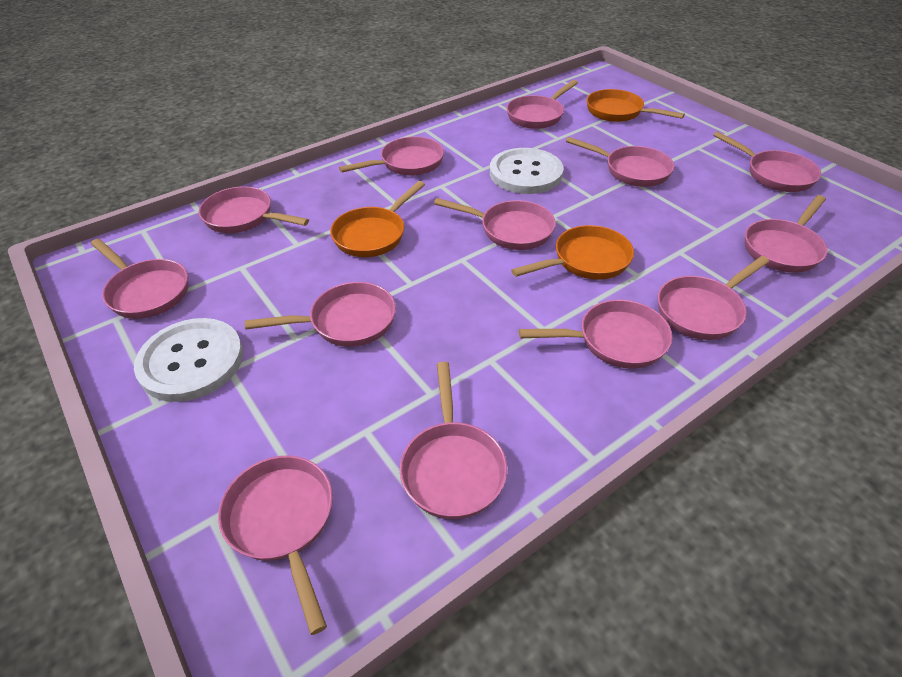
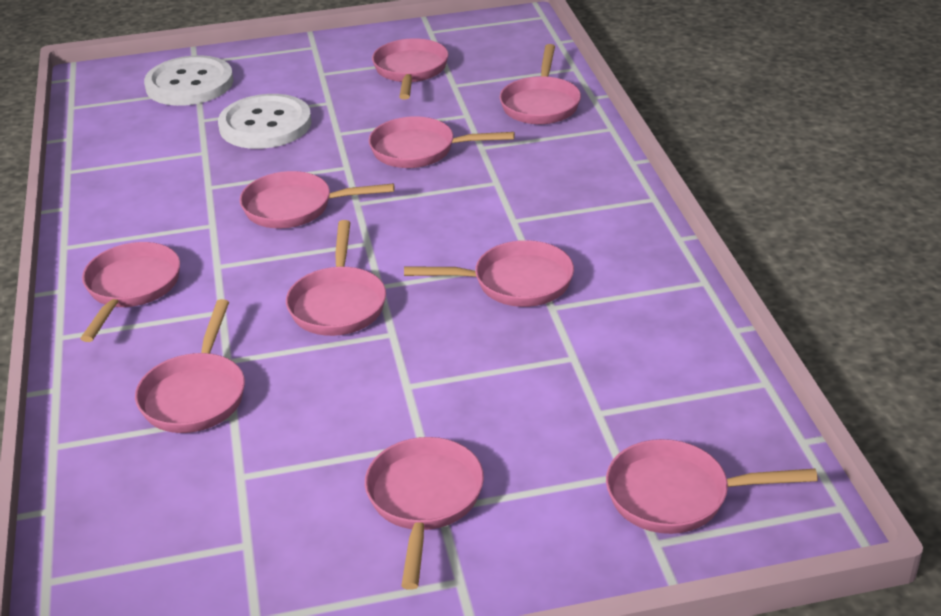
orange pan: [330,181,425,257] [511,225,634,280] [587,89,685,122] = 3 -> none = 0
pink pan: [91,238,188,319] [199,186,309,233] [218,455,333,635] [245,282,396,347] [339,136,444,176] [400,362,507,519] [434,198,556,250] [506,80,578,129] [519,300,672,369] [566,137,674,187] [658,256,769,340] [713,131,821,192] [745,195,828,273] = 13 -> [80,242,180,342] [135,299,245,433] [240,171,394,228] [286,220,386,336] [365,437,484,590] [369,116,515,168] [372,38,449,99] [404,240,574,307] [500,44,581,124] [606,439,818,534] = 10

